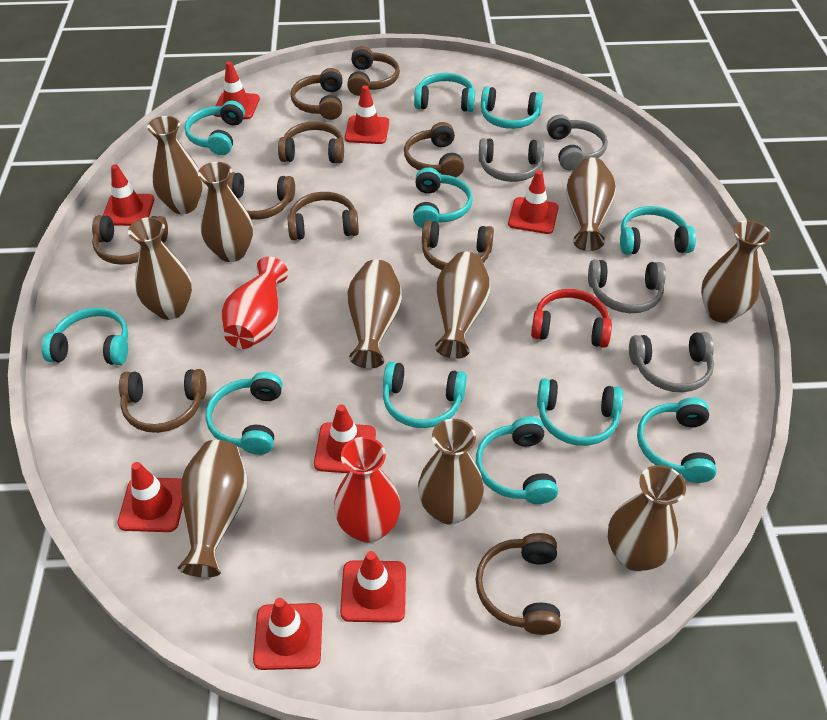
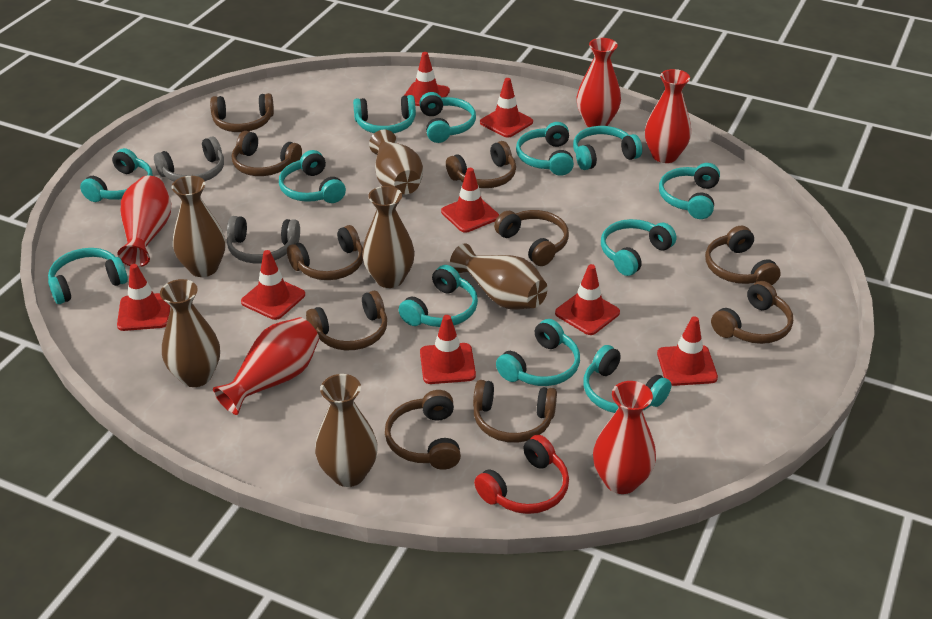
brown vase: [128,217,192,320] [147,116,203,214] [178,440,247,577] [198,162,253,262] [347,259,402,368] [418,419,484,525] [435,252,490,359] [566,157,616,251] [608,465,686,571] [701,220,771,323] = 10 -> [160,279,220,387] [171,176,225,277] [315,374,378,487] [362,186,415,288] [369,129,423,194] [450,243,548,310] = 6
grey headphones: [479,138,544,182] [547,114,608,170] [588,260,666,313] [629,332,714,392] = 4 -> [154,137,224,181] [227,216,300,264] = 2
red vase: [221,257,288,349] [334,437,401,543] = 2 -> [118,176,171,267] [213,317,319,415] [577,38,621,127] [593,381,656,494] [645,69,691,163] = 5
turquoise headphones: [41,307,128,365] [185,101,245,155] [206,372,282,455] [383,362,467,428] [413,167,473,228] [414,73,475,112] [476,417,558,504] [481,87,543,129] [537,378,623,446] [620,206,696,255] [637,397,717,483] = 11 -> [48,248,128,304] [80,148,153,202] [279,150,346,203] [353,95,416,133] [399,265,478,327] [419,92,476,143] [496,319,580,386] [516,122,574,176] [573,126,642,170] [583,345,672,413] [601,219,677,276] [659,163,720,219] = 12

